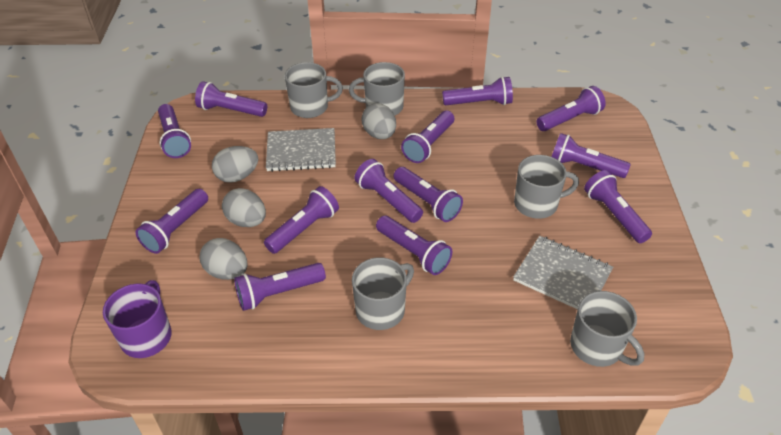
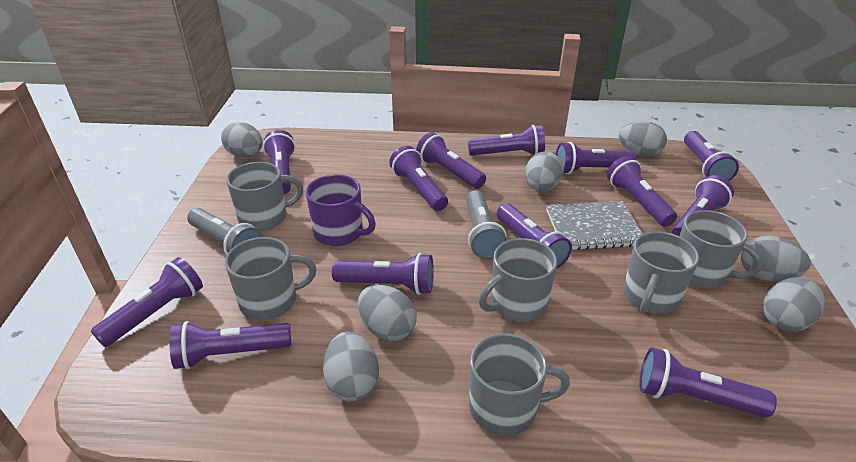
grey egg: [199,238,247,280] [212,146,258,183] [222,188,266,227] [361,103,396,139] = 4 -> [221,122,263,157] [323,332,379,401] [358,285,416,341] [525,151,564,192] [619,121,667,157] [741,236,811,281] [763,277,825,332] = 7
grey flashlight: none = 0 -> [187,208,262,255] [466,190,507,259] = 2
grey mug: [285,62,343,118] [349,62,405,116] [352,257,414,330] [514,155,579,219] [570,291,644,367] = 5 -> [225,237,316,320] [226,162,303,231] [469,333,570,436] [479,238,557,322] [623,231,699,314] [680,210,763,288] = 6
grey notebook: [266,128,336,172] [513,236,613,309] = 2 -> [546,201,643,250] = 1

